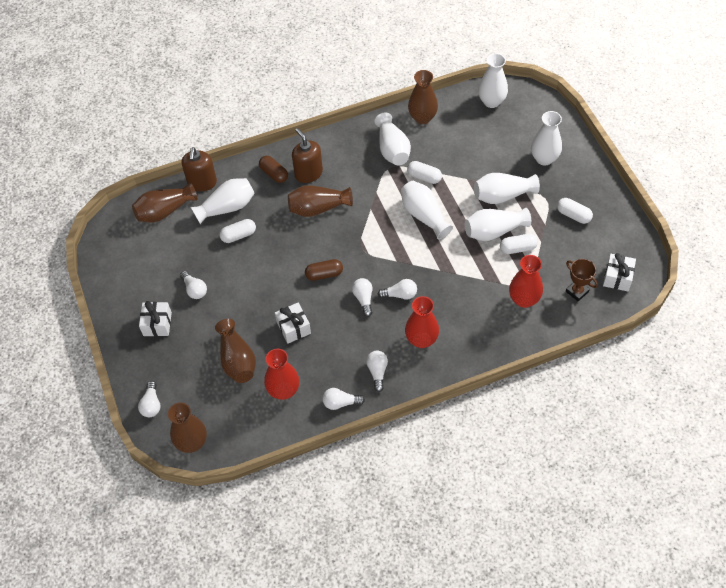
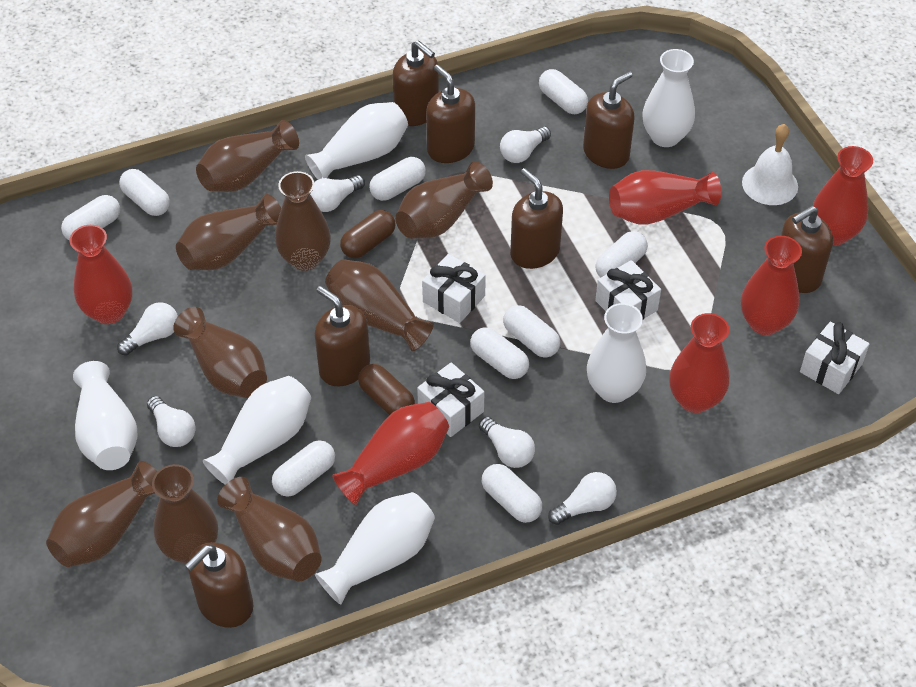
brown soap dispenser: [182,147,217,191] [292,128,323,183] = 2 -> [185,542,253,628] [314,286,370,386] [392,40,439,126] [426,65,475,163] [510,168,563,269] [583,71,635,169] [781,206,833,293] = 7
brown trophy: [566,259,598,301] = 1 -> none = 0
brown vase: [132,183,197,223] [168,402,207,453] [215,319,256,383] [288,185,353,217] [408,70,438,124] = 5 -> [46,461,158,567] [152,464,218,563] [173,307,267,398] [176,194,281,270] [196,120,299,192] [217,477,322,582] [275,171,331,271] [325,259,434,351] [395,161,493,239] = 9
red vase: [264,349,299,400] [405,296,439,348] [509,255,543,308] = 3 -> [70,225,132,324] [332,402,449,505] [609,170,721,225] [669,313,729,413] [741,236,802,335] [813,146,873,245] = 6
white bell: none = 0 -> [742,124,798,205] = 1
white capsule: [220,219,256,243] [407,161,442,184] [500,234,538,254] [557,198,593,224] = 4 -> [61,195,120,241] [119,169,170,216] [272,440,335,497] [369,157,426,201] [470,327,529,379] [482,464,542,523] [503,305,560,358] [539,69,588,114] [595,231,648,278] = 9
white gift: [139,301,172,336] [275,303,311,344] [603,253,636,291] = 3 -> [417,362,484,437] [422,254,486,323] [595,260,661,320] [800,322,870,394] = 4
white vase: [191,178,255,224] [374,112,411,166] [401,181,453,239] [465,208,531,241] [474,173,540,204] [478,53,508,108] [531,111,562,166] = 7 -> [73,361,137,470] [203,376,311,484] [305,102,408,180] [315,492,435,605] [587,303,646,403] [642,49,695,147] = 6

